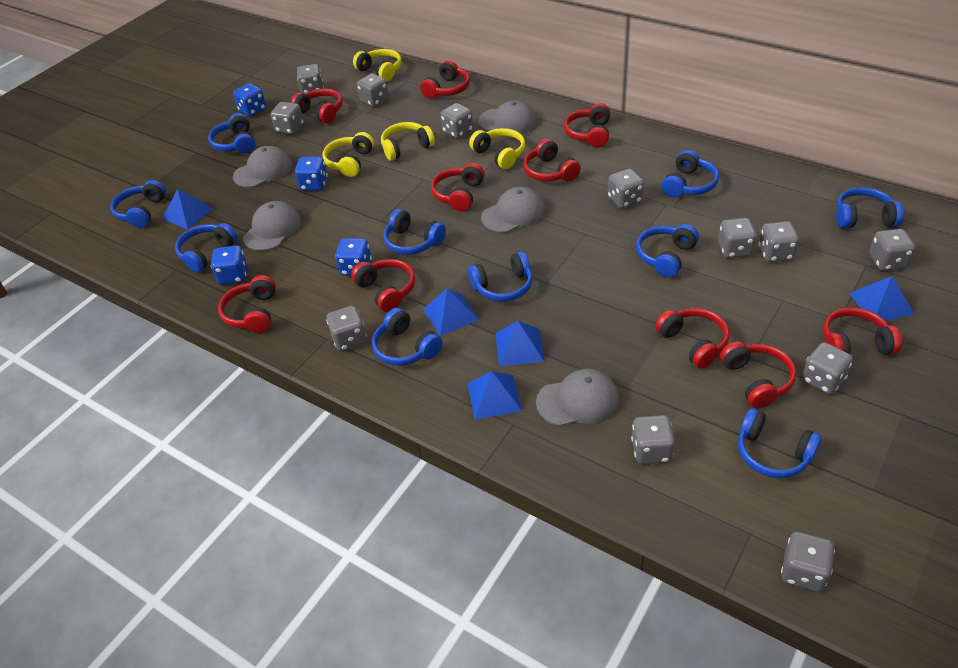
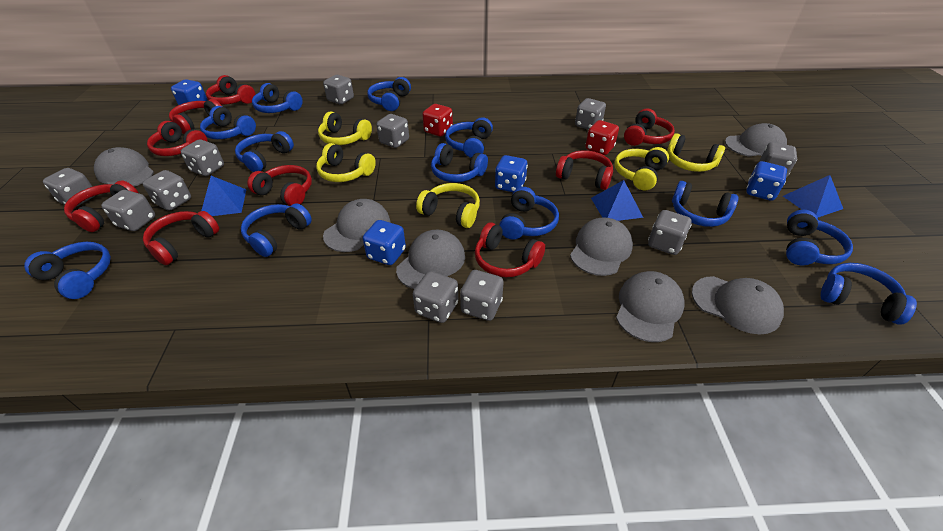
blue headphones: [110,180,166,228] [175,223,238,273] [208,113,255,154] [372,308,443,366] [383,209,446,255] [468,252,532,302] [636,224,699,278] [662,150,719,198] [738,408,822,478] [836,187,904,228] = 10 -> [24,242,111,299] [200,106,256,139] [235,131,294,172] [241,203,312,257] [252,83,303,113] [367,77,411,111] [431,143,488,182] [445,117,493,158] [499,187,559,240] [672,181,739,227] [786,210,853,265] [821,263,917,325] = 12
blue pyramid: [162,189,214,229] [423,288,479,336] [467,371,522,420] [495,321,544,366] [849,276,914,324] = 5 -> [201,176,247,216] [591,180,643,221] [783,175,843,217] = 3
grey cap: [233,146,292,188] [243,201,301,251] [478,100,537,134] [481,187,545,233] [536,369,619,426] = 5 -> [94,147,154,187] [323,199,391,252] [396,230,465,289] [570,217,633,276] [616,271,685,342] [691,276,784,334] [725,123,787,157] = 7
grey dice: [271,102,304,134] [297,64,324,94] [326,306,367,351] [357,74,389,107] [440,103,473,139] [608,169,644,208] [631,415,675,464] [718,218,757,258] [759,221,799,262] [781,531,835,592] [802,342,853,394] [869,229,916,271] = 12 -> [43,168,95,207] [101,190,155,231] [142,170,191,211] [181,139,224,176] [323,75,354,104] [376,114,409,148] [413,271,458,323] [460,270,504,321] [575,98,606,130] [648,210,692,255] [759,142,797,178] = 11
red dice: none = 0 -> [422,104,453,137] [585,120,619,155] = 2
red headphones: [218,275,276,333] [291,88,342,123] [351,259,415,312] [420,60,470,98] [431,163,485,211] [523,139,581,182] [564,103,610,148] [655,308,730,369] [720,341,796,408] [823,307,902,355] = 10 -> [64,180,138,232] [143,211,219,265] [147,121,208,156] [169,99,221,134] [206,75,256,105] [247,165,312,206] [475,222,545,277] [556,150,613,190] [624,108,675,146] = 9
yellow headphones: [323,132,374,177] [353,49,402,81] [381,122,435,161] [469,128,525,169] = 4 -> [316,143,376,182] [318,112,372,145] [416,183,480,228] [614,147,669,190] [667,133,725,172] = 5

